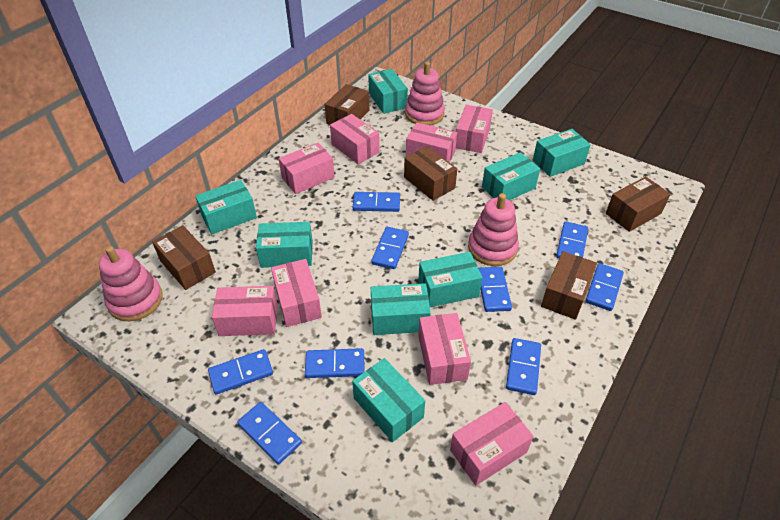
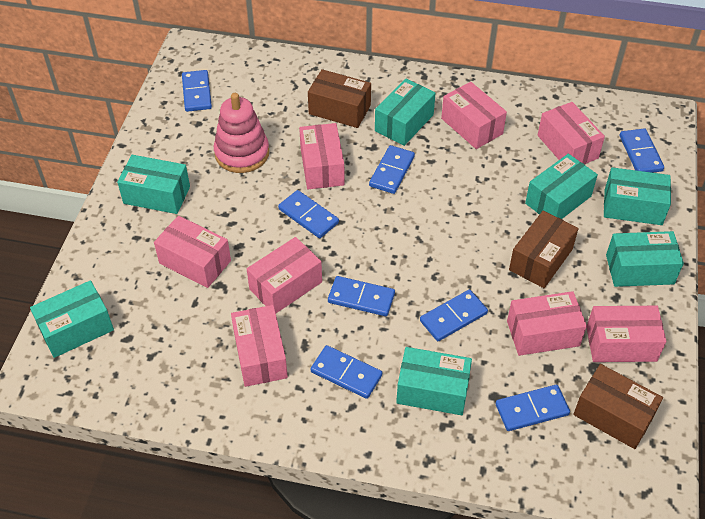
blue domino: [208,349,273,394] [237,402,302,465] [305,348,365,378] [353,192,400,212] [371,227,409,269] [478,267,512,312] [506,338,541,395] [556,221,588,259] [585,263,624,311] = 9 -> [182,70,212,112] [278,190,339,238] [311,345,382,399] [328,276,395,316] [369,145,415,194] [420,290,488,341] [496,385,570,431] [620,128,664,173] = 8
brown box: [152,225,216,290] [325,84,369,125] [404,146,457,201] [541,251,597,320] [606,176,671,232] = 5 -> [308,69,371,128] [509,211,579,288] [573,364,663,449] = 3
pink stacking toy: [99,246,163,321] [405,62,445,125] [468,193,519,266] = 3 -> [214,93,269,173] = 1
turquoise box: [195,180,257,234] [256,222,313,268] [352,358,425,442] [368,69,408,114] [371,283,431,335] [418,252,483,307] [482,152,540,200] [533,129,591,177] = 8 -> [30,280,114,358] [117,155,190,214] [375,78,436,146] [396,347,472,415] [525,154,598,219] [604,167,671,225] [606,231,684,287] = 7

